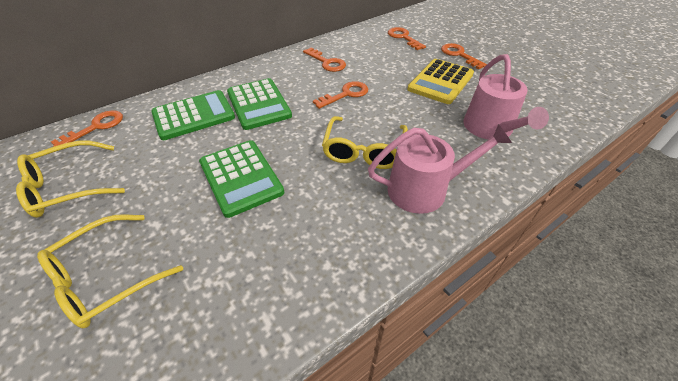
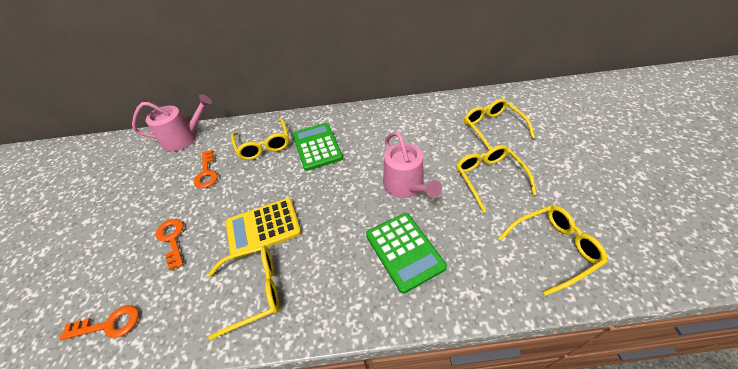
green calculator: [151,90,235,140] [199,140,284,218] [227,78,292,130] = 3 -> [292,123,343,171] [366,213,447,293] = 2
orange key: [51,110,123,147] [303,48,346,72] [313,81,368,109] [388,27,426,50] [441,43,487,69] = 5 -> [59,305,139,340] [156,219,183,270] [194,150,218,188] = 3
yellow glasses: [16,141,125,218] [37,214,183,328] [322,116,408,169] = 3 -> [208,245,279,340] [231,118,289,160] [456,145,536,213] [464,99,535,150] [498,205,607,296] = 5

